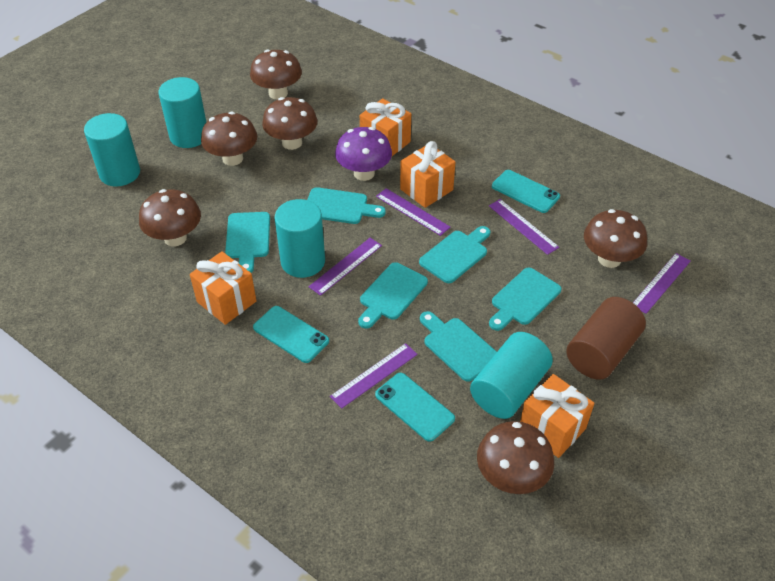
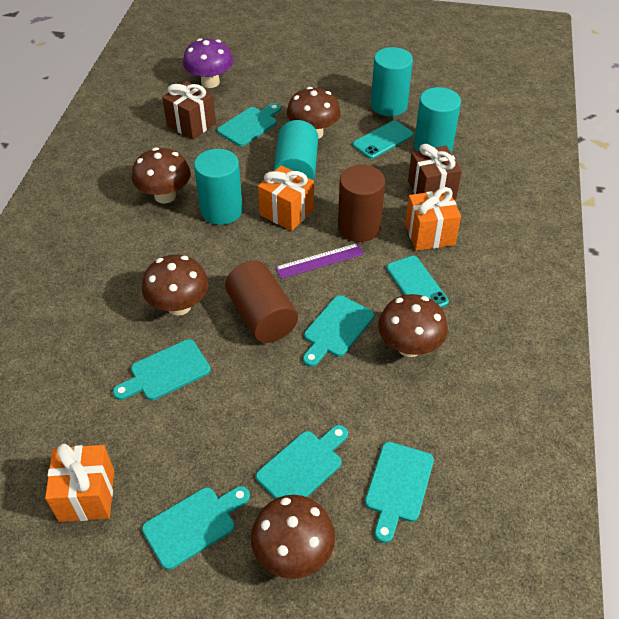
brown cylinder: [566,297,646,380] = 1 -> [225,261,298,343] [338,165,385,242] = 2
brown gift: none = 0 -> [162,81,216,140] [408,144,462,200] = 2
brown mushroom: [139,189,201,246] [201,112,257,166] [250,49,302,99] [262,97,317,150] [477,421,554,494] [584,209,647,268] = 6 -> [132,147,191,203] [142,255,209,316] [251,495,335,579] [287,87,341,139] [378,294,448,357] = 5
orange gift: [190,251,256,325] [360,98,411,156] [400,141,455,208] [520,374,595,458] = 4 -> [45,444,114,522] [258,165,314,231] [405,187,461,251] = 3
purple ruler: [309,238,382,296] [330,343,418,409] [376,188,450,236] [489,199,559,255] [633,253,691,314] = 5 -> [275,243,364,279] = 1
turquoise phone: [253,306,329,363] [375,373,455,442] [492,170,560,213] = 3 -> [353,120,414,159] [386,256,449,308] = 2

